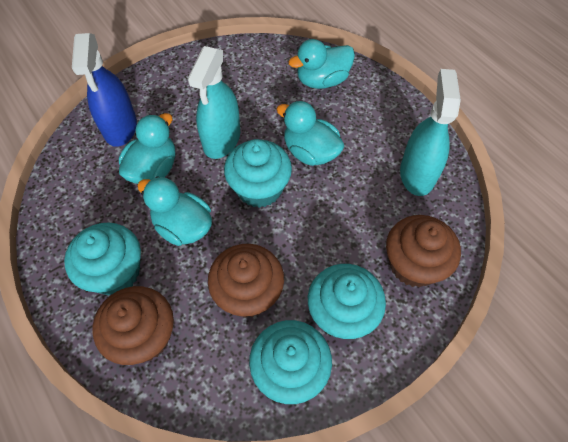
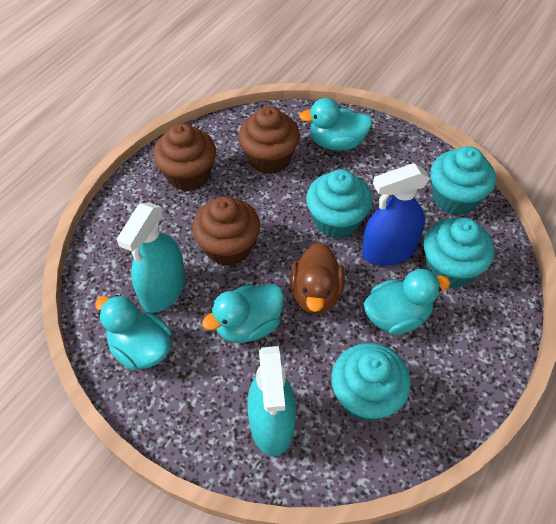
brown duck: none = 0 -> [290,242,345,314] = 1

